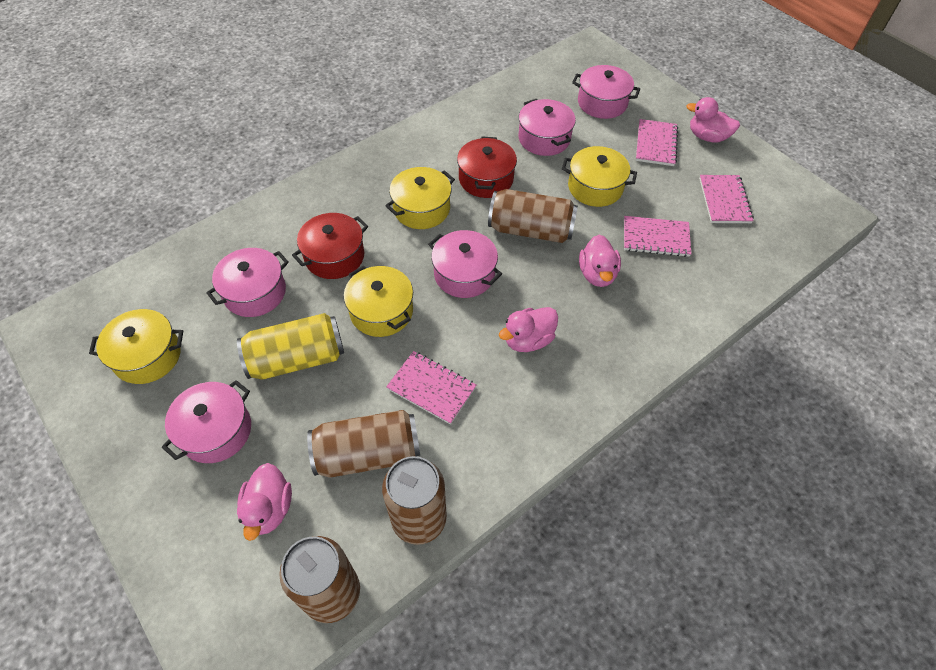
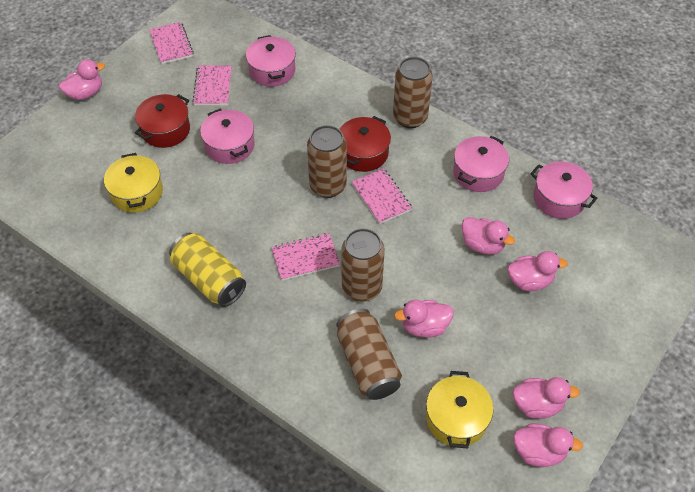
pink duck: [237,463,292,541] [499,307,558,352] [579,234,621,287] [687,97,740,142] = 4 -> [59,59,105,100] [394,299,454,338] [462,217,515,255] [508,251,568,291] [513,377,580,419] [513,423,583,467] = 6
pink pot: [162,380,251,463] [206,248,289,317] [428,230,502,298] [519,99,576,156] [572,65,640,119] = 5 -> [200,109,255,164] [246,35,296,87] [453,136,509,192] [530,161,598,219] = 4
yellow pot: [89,309,183,384] [344,265,413,337] [385,167,455,229] [562,146,637,207] = 4 -> [104,153,163,212] [426,371,493,448] = 2

